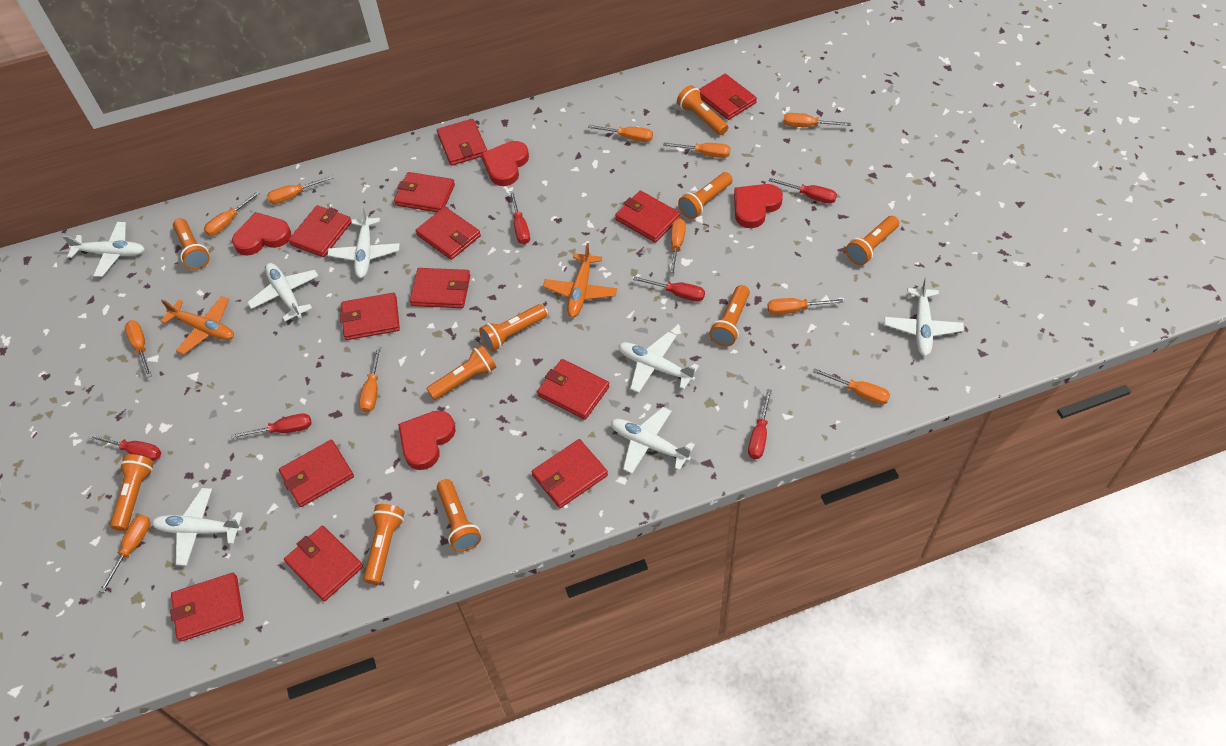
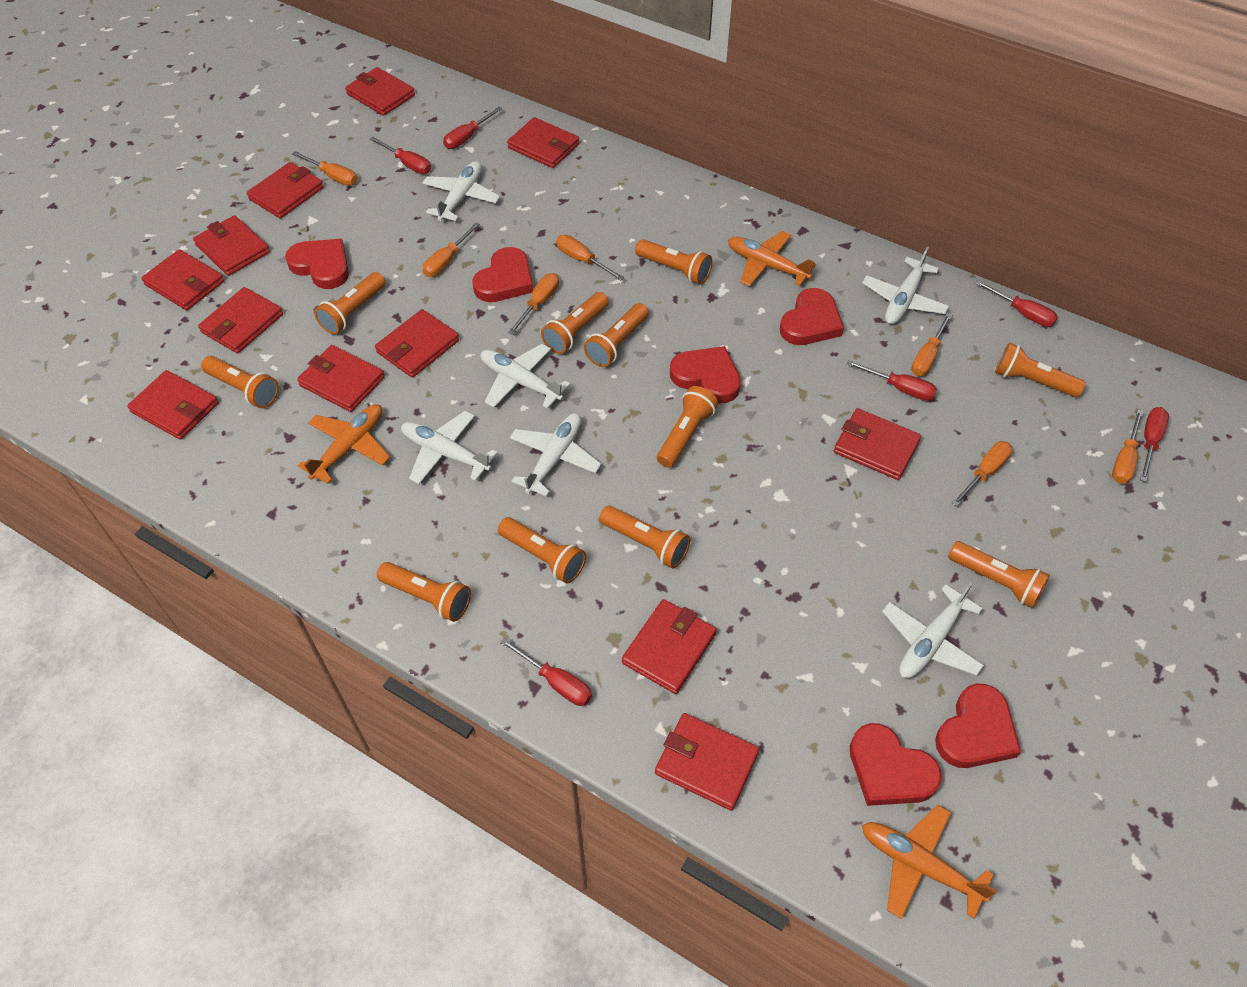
orange flashlight: [110,454,154,531] [173,218,210,270] [363,504,405,585] [427,345,496,400] [437,479,481,552] [479,304,547,352] [677,85,728,135] [678,172,733,219] [709,285,750,346] [846,216,899,265] = 10 -> [201,356,279,408] [314,272,386,334] [377,562,471,622] [498,517,586,584] [541,292,609,354] [584,303,649,367] [599,505,690,569] [635,239,712,285] [657,386,718,468] [948,541,1050,608] [995,343,1086,398] = 11
orange plane: [161,296,234,355] [543,243,617,318] = 2 -> [298,404,390,484] [728,231,816,286] [862,804,997,919] = 3
orange screwdriver: [99,515,150,593] [125,320,152,378] [204,191,261,236] [267,175,334,204] [359,346,381,413] [588,125,653,142] [663,142,730,158] [669,218,686,276] [767,298,843,315] [783,113,851,127] [813,368,890,405] = 11 -> [292,151,357,186] [423,223,480,277] [508,273,559,335] [556,235,624,280] [911,313,952,376] [951,441,1013,507] [1112,410,1144,484] = 7
red heart: [232,212,291,256] [398,410,456,470] [481,141,529,186] [734,184,783,228] = 4 -> [285,239,349,289] [473,247,533,302] [670,346,741,403] [780,288,844,345] [850,723,942,806] [935,683,1021,768] = 6
red wallet: [170,573,244,642] [279,440,354,507] [284,526,363,601] [288,205,352,257] [340,293,400,340] [394,172,455,212] [410,268,470,308] [415,207,481,260] [437,119,487,166] [531,439,608,508] [537,359,610,420] [615,191,680,243] [699,74,757,120] = 13 -> [127,370,219,440] [141,249,224,310] [193,215,270,276] [198,287,283,353] [247,162,324,219] [297,345,385,412] [345,67,415,116] [375,309,459,378] [507,117,579,168] [622,599,717,694] [655,713,759,811] [834,408,921,480] = 12
white plane: [62,222,145,277] [152,488,243,566] [247,263,318,321] [327,207,399,278] [611,407,695,474] [618,332,699,393] [884,277,964,356] = 7 -> [401,411,498,484] [422,161,500,221] [481,344,570,409] [510,413,601,497] [862,247,949,324] [882,582,984,678] = 6

